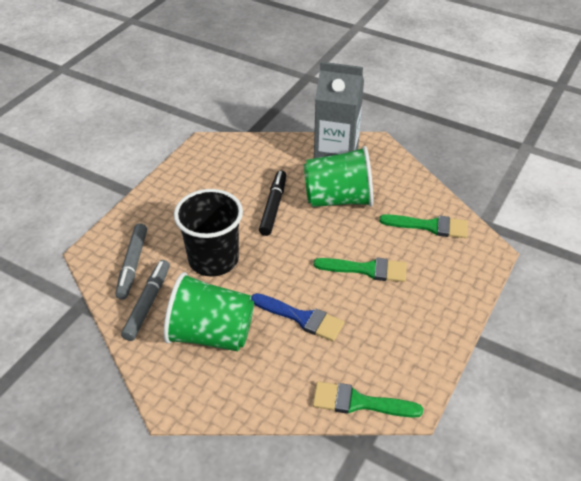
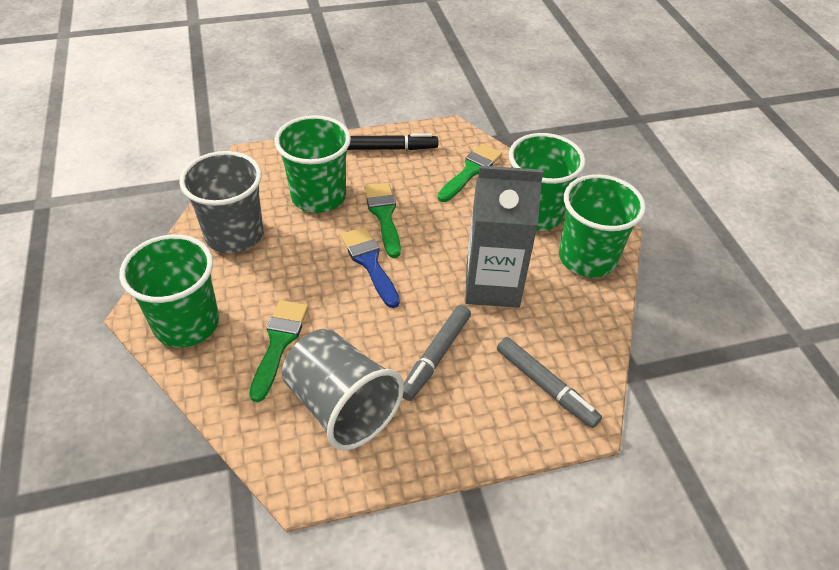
black cup: [174,189,243,277] = 1 -> none = 0
green cup: [163,272,254,351] [304,146,373,207] = 2 -> [119,234,219,347] [275,115,351,213] [509,133,586,231] [559,174,646,278] = 4
grey cup: none = 0 -> [179,151,263,254] [282,329,404,450] = 2

